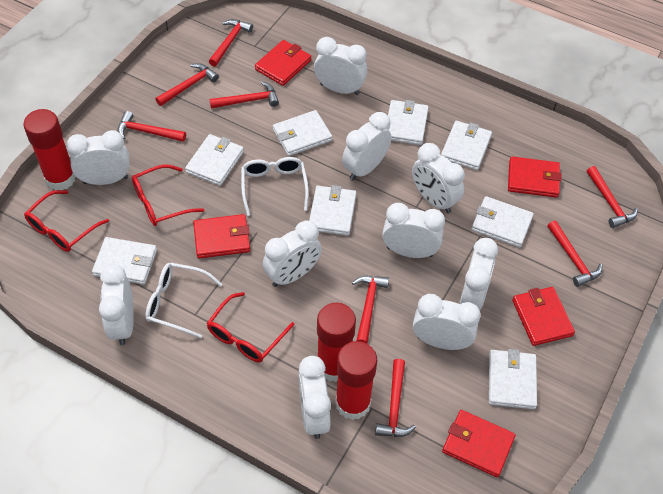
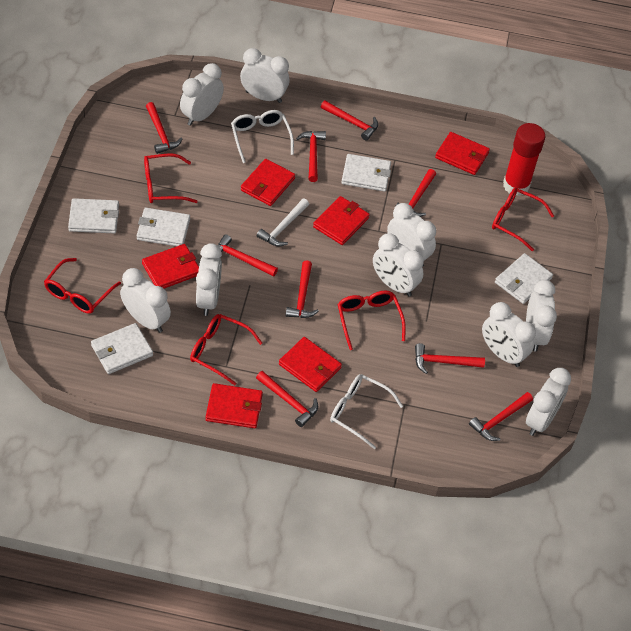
red glasses: [24,190,109,252] [132,164,204,226] [207,292,295,363] = 3 -> [44,258,121,314] [144,154,198,203] [190,314,262,385] [338,290,406,350] [492,188,554,252] = 5
red glue stick: [23,109,76,190] [317,303,356,382] [335,341,377,420] = 3 -> [503,123,545,196] = 1
red hammer: [118,111,186,142] [155,63,219,106] [209,19,253,67] [209,82,279,109] [352,276,389,344] [375,359,416,437] [547,220,602,287] [587,166,638,228] = 8 -> [146,102,182,154] [217,234,278,277] [256,371,318,427] [285,261,319,318] [296,131,326,182] [321,100,378,141] [395,169,436,217] [415,343,485,374] [469,392,533,441] = 9
red wallet: [193,214,250,258] [255,40,311,86] [442,410,516,478] [508,156,562,198] [512,287,575,346] = 5 -> [142,244,199,289] [206,383,263,428] [241,159,295,206] [279,337,342,392] [313,196,370,245] [435,132,490,175] = 6
white clock: [66,130,130,185] [99,264,134,346] [263,221,322,287] [299,356,331,439] [314,37,367,95] [342,112,392,181] [382,203,445,258] [412,143,465,213] [413,294,481,350] [460,238,498,310] = 10 -> [120,268,171,333] [180,63,224,126] [196,243,222,316] [240,48,290,103] [373,233,424,297] [387,203,436,267] [482,302,536,367] [526,280,557,352] [526,368,571,436] = 9
white hammer: none = 0 -> [257,199,309,246] = 1
white wallet: [92,237,157,285] [185,134,244,186] [273,110,332,156] [309,185,356,236] [388,100,429,145] [441,121,492,170] [472,196,534,247] [489,349,537,409] = 8 -> [68,198,119,233] [91,323,153,374] [137,208,190,246] [341,154,391,192] [495,253,553,304] = 5

